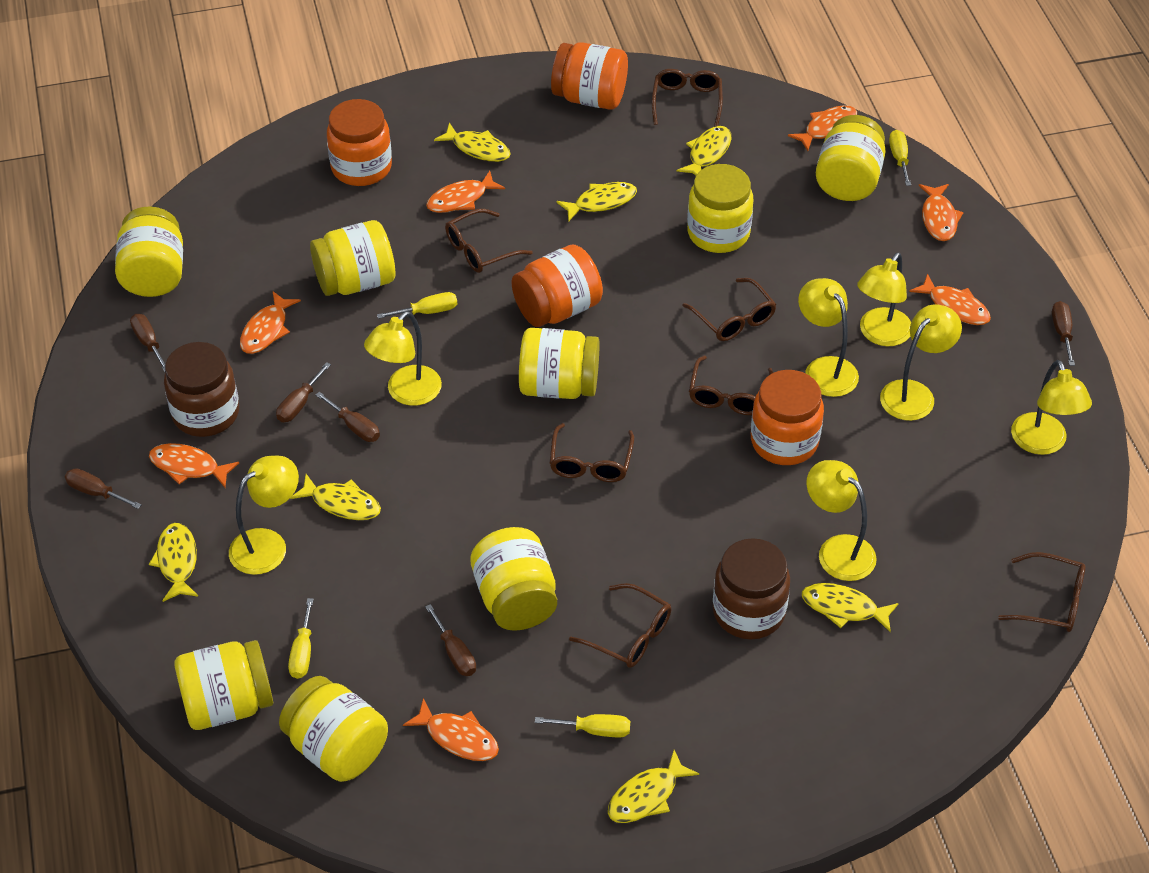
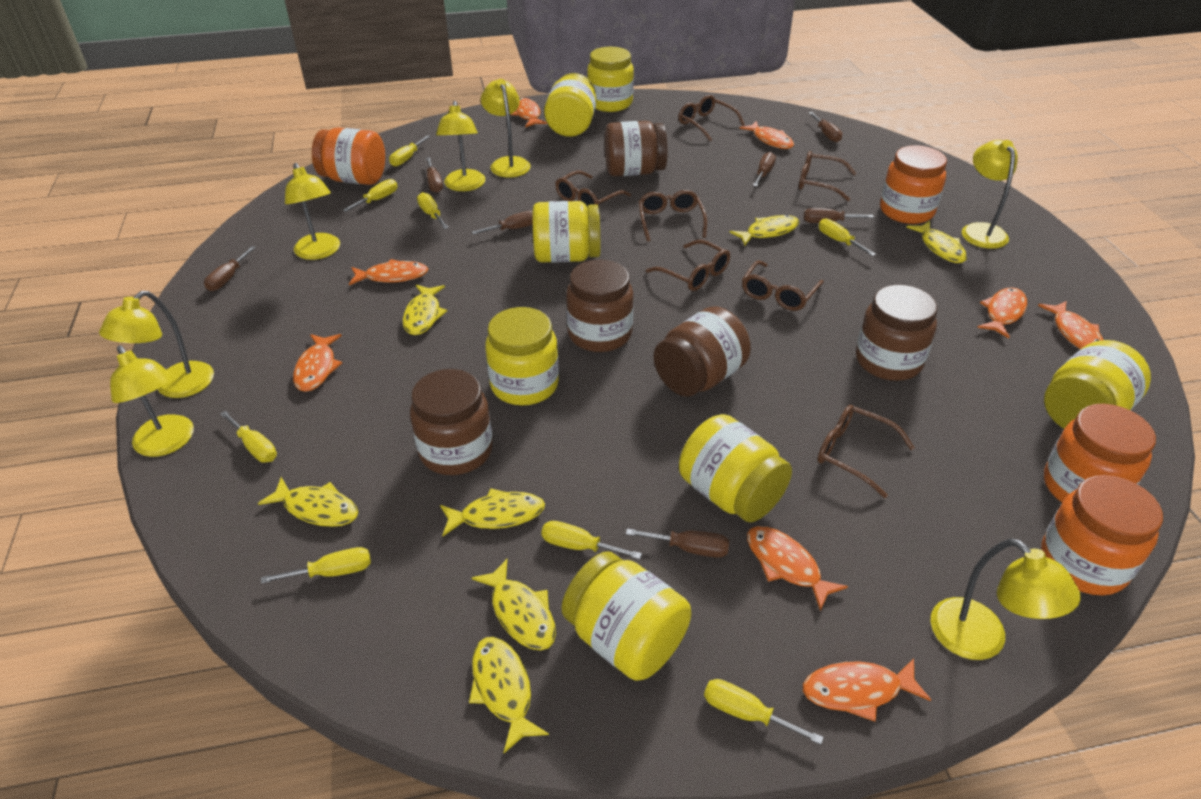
brown jar: [164,342,239,437] [713,538,790,639] = 2 -> [410,369,493,475] [566,260,633,352] [605,121,668,176] [653,306,751,397] [856,285,938,381] = 5
brown screwdriver: [65,468,142,509] [130,314,165,372] [276,362,331,422] [316,392,380,442] [425,604,476,676] [1052,301,1075,366] = 6 -> [204,246,256,291] [426,158,443,193] [472,210,533,235] [626,529,729,558] [753,152,776,187] [804,208,874,223] [809,112,842,142] = 7
orange fish: [149,443,239,487] [240,291,301,354] [403,698,499,761] [426,171,505,213] [788,105,857,151] [909,273,991,325] [919,184,964,241] = 7 -> [293,334,342,392] [349,259,428,285] [511,98,547,127] [739,121,794,149] [747,526,848,611] [803,658,931,721] [977,287,1027,338] [1038,301,1104,349] = 8
yellow jar: [115,206,183,297] [175,640,273,730] [279,676,388,782] [310,220,395,296] [470,527,557,631] [519,328,600,399] [687,164,754,253] [816,115,886,201] = 8 -> [485,307,559,406] [532,201,600,263] [544,73,597,137] [561,552,691,681] [587,47,634,112] [679,414,792,523] [1044,340,1151,428] = 7
yellow screwdriver: [288,598,314,679] [377,292,457,319] [535,714,630,737] [889,130,911,186] = 4 -> [220,411,277,463] [261,547,371,584] [343,179,398,212] [389,135,431,167] [417,192,449,229] [541,521,642,559] [704,679,824,745] [819,218,876,256] = 8

